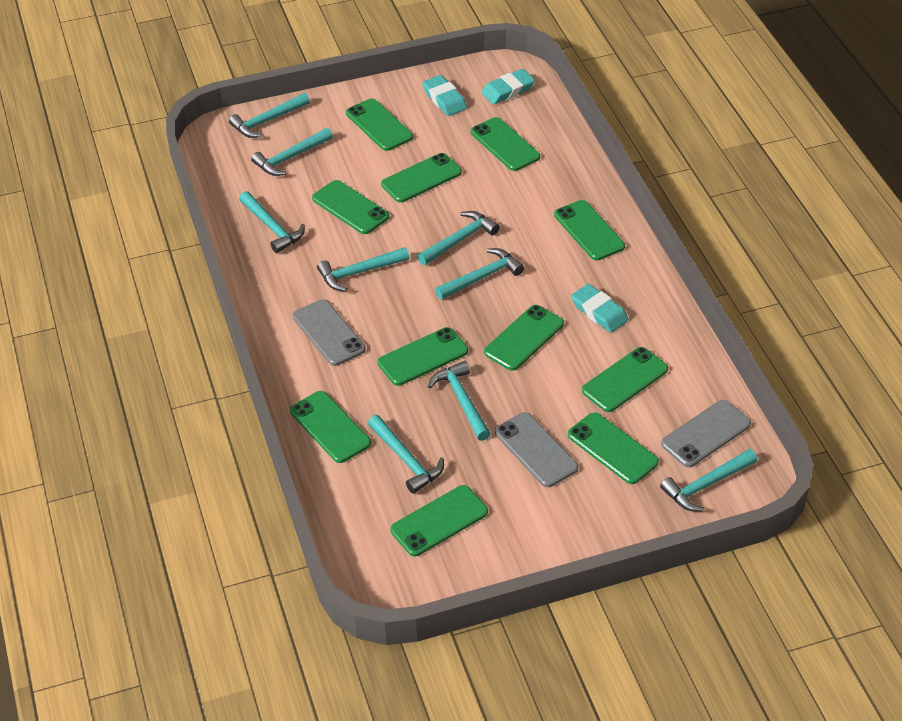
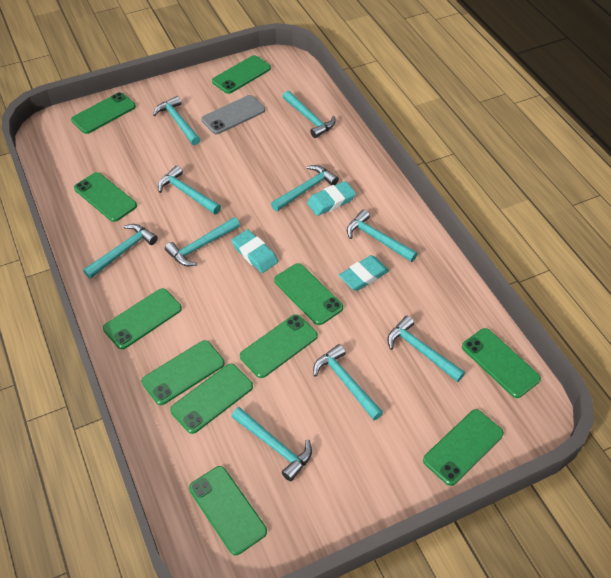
grey phone: [293,299,366,366] [495,412,578,487] [661,400,751,467] = 3 -> [201,95,265,134] = 1
turquoise hammer: [229,93,310,138] [239,191,305,253] [251,128,333,176] [317,247,410,291] [368,415,444,494] [417,211,500,265] [428,361,491,441] [435,248,524,300] [660,449,757,512] = 9 -> [83,224,158,279] [153,96,200,145] [158,166,221,214] [165,217,240,266] [231,407,312,481] [271,165,339,211] [283,91,336,138] [313,344,383,420] [347,210,418,262] [387,316,465,382] = 10

